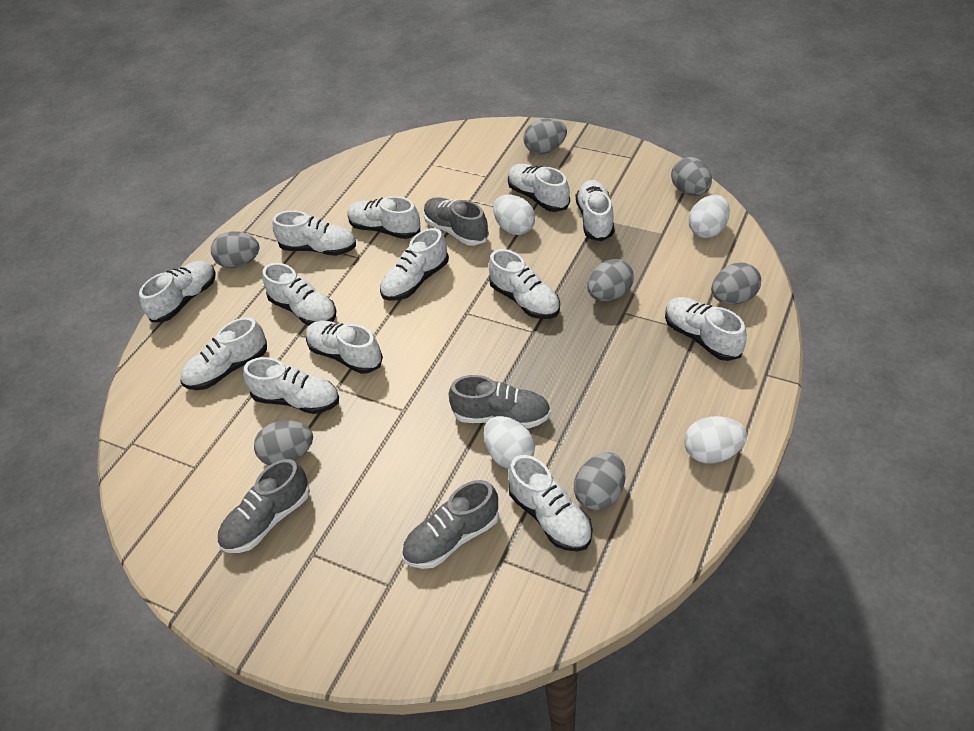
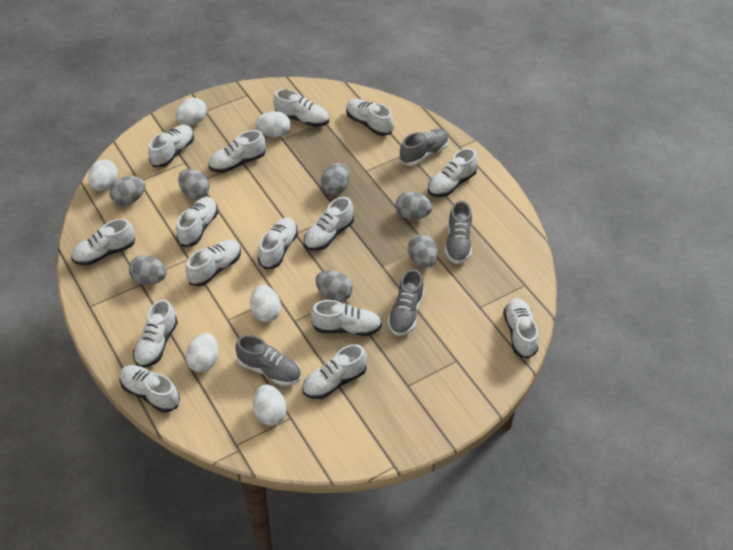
white egg: [484,416,535,469] [493,195,535,235] [684,416,747,463] [689,195,730,238] = 4 -> [88,159,118,191] [176,98,207,126] [185,333,218,372] [250,285,281,322] [253,385,287,426] [255,111,291,137] = 6
white shoe: [139,261,216,322] [180,317,267,390] [243,357,339,414] [262,263,336,326] [272,210,356,256] [306,320,383,374] [347,196,420,239] [380,228,449,301] [489,249,560,319] [508,164,570,212] [508,455,592,552] [576,180,614,241] [665,297,747,361] = 13 -> [71,219,135,266] [119,365,180,412] [133,299,178,368] [148,125,194,167] [176,197,218,247] [186,240,241,286] [209,130,266,173] [258,218,298,269] [273,89,329,127] [302,344,367,399] [304,197,354,251] [311,300,382,336] [346,99,393,136] [428,148,477,197] [503,298,539,359] = 15

